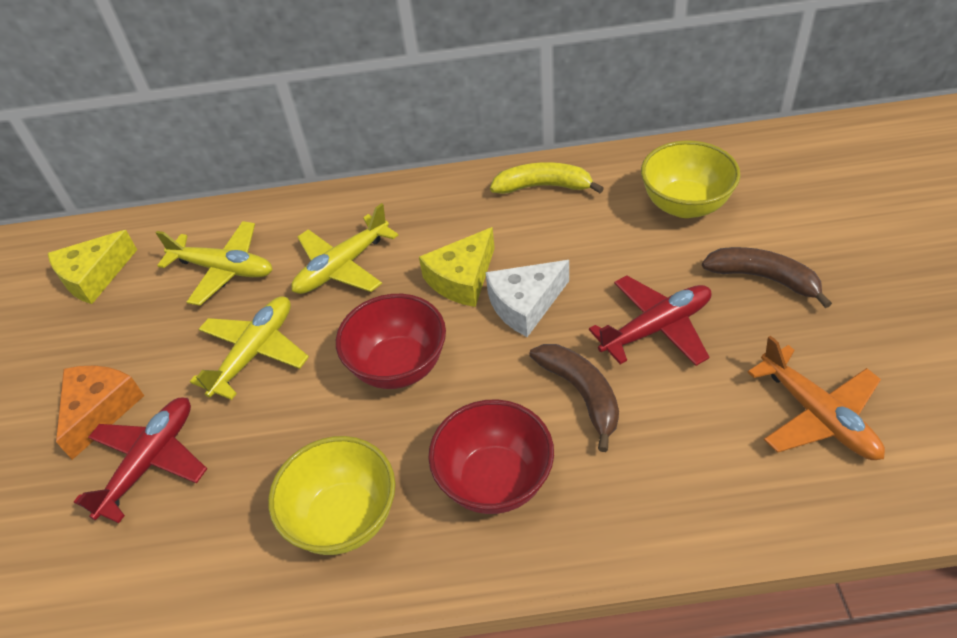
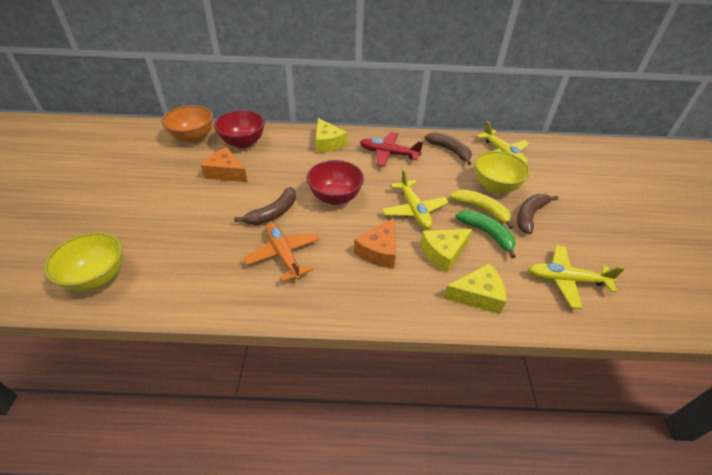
brown banana: [529,344,619,452] [702,247,832,308] = 2 -> [234,187,296,225] [425,132,472,165] [517,194,558,234] = 3
green banana: none = 0 -> [456,210,516,258] = 1
orange bowl: none = 0 -> [162,105,213,143] = 1
orange cheese: [56,365,144,460] = 1 -> [201,147,247,182] [354,218,396,268] = 2
red plane: [74,397,207,523] [589,275,712,366] = 2 -> [360,132,423,167] = 1
white cheese: [485,260,569,337] = 1 -> none = 0
yellow cheese: [48,230,137,304] [419,227,495,307] = 2 -> [316,118,348,153] [420,229,473,273] [443,263,506,314] = 3

